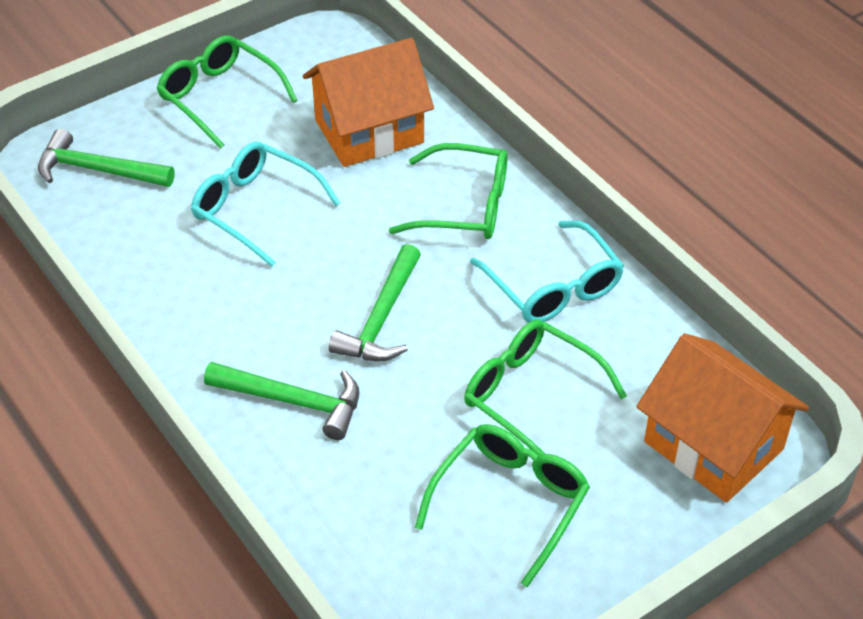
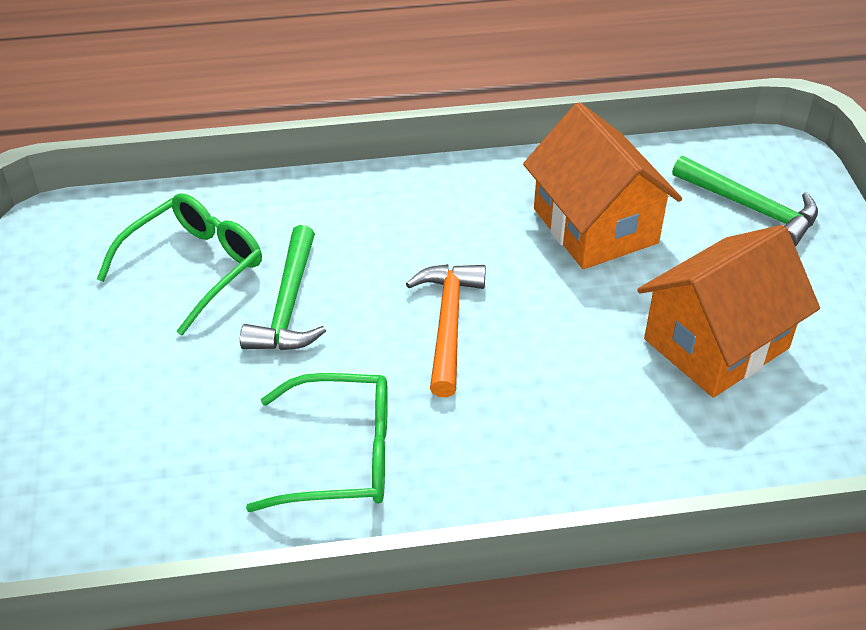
green glasses: [156,35,298,149] [389,143,508,239] [415,424,590,587] [464,320,627,455] = 4 -> [97,193,262,336] [246,373,388,512] = 2
green hammer: [38,129,175,187] [204,362,359,440] [329,244,421,361] = 3 -> [240,225,326,350] [672,156,818,247] = 2
orange hammer: none = 0 -> [406,264,486,397] = 1
turquoise glasses: [191,141,340,267] [470,220,624,323] = 2 -> none = 0

